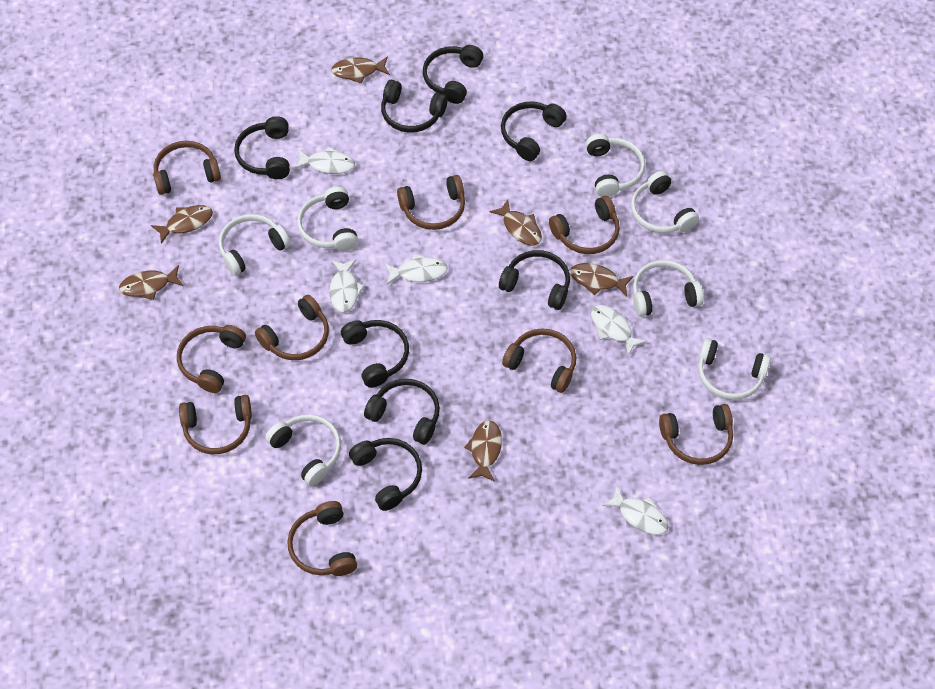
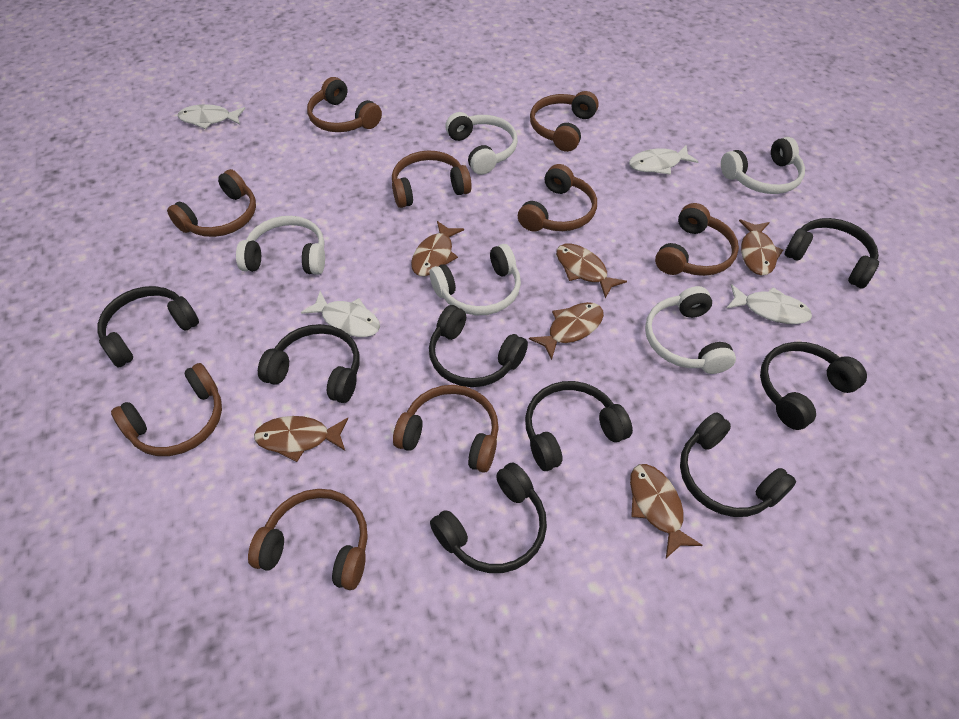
white fish: [294,147,355,174] [329,259,364,313] [384,254,448,284] [591,305,647,356] [602,487,669,535] = 5 -> [178,104,245,129] [301,291,380,337] [629,145,699,175] [726,284,812,324] = 4
white headphones: [219,214,290,276] [265,414,341,486] [297,186,358,251] [586,134,645,197] [631,171,699,233] [633,260,704,317] [698,338,771,400] = 7 -> [236,216,325,275] [430,244,521,315] [445,112,518,175] [645,286,736,374] [721,137,805,194] = 5

